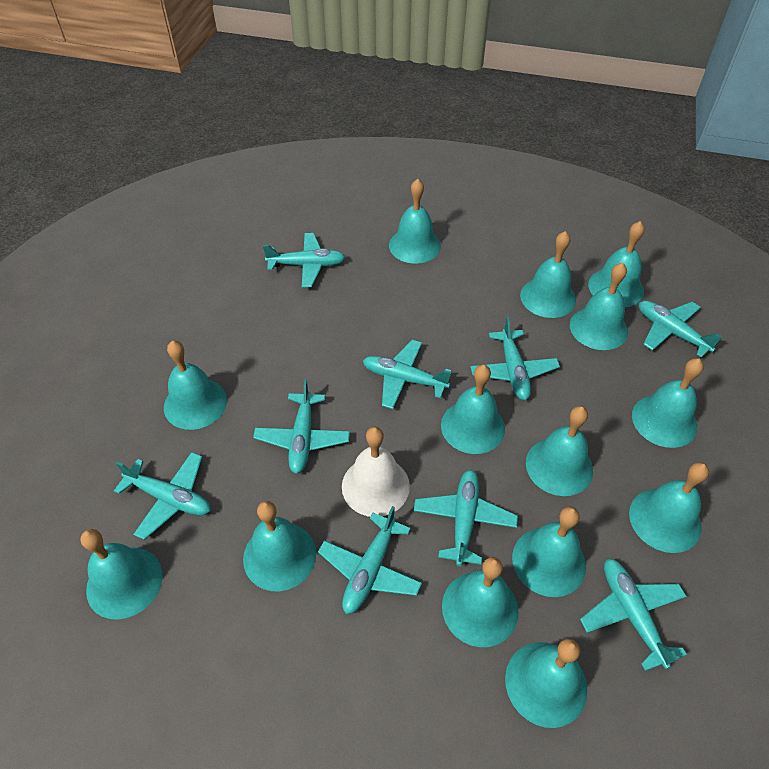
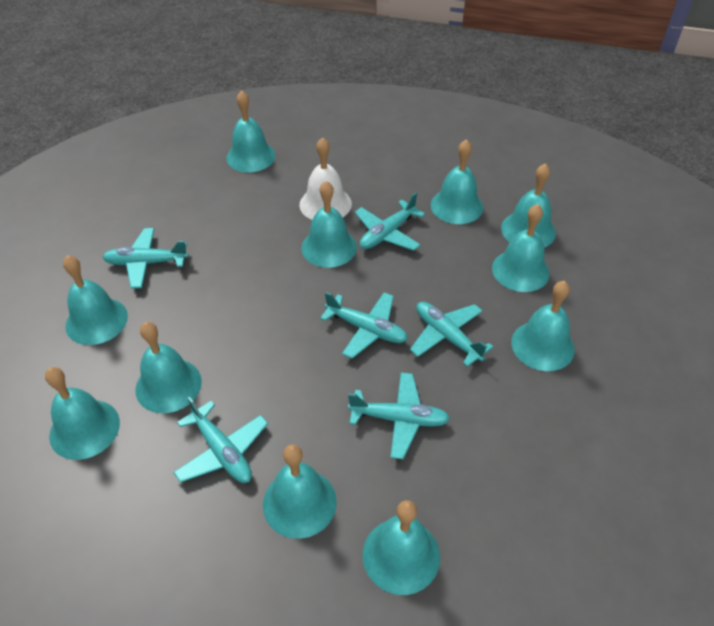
turquoise bell: [81,529,163,620] [164,341,227,430] [243,501,316,591] [389,179,441,264] [441,365,505,454] [442,557,519,647] [505,639,587,728] [512,506,586,597] [520,231,576,318] [526,406,593,496] [570,262,628,350] [588,221,645,307] [629,463,709,553] [632,358,704,448] = 14 -> [45,367,120,460] [63,255,128,345] [135,322,202,413] [226,90,276,172] [263,444,337,539] [301,181,357,268] [363,500,440,595] [431,139,483,224] [492,204,550,292] [501,163,556,248] [511,281,575,371] = 11
turquoise plane: [114,452,211,540] [253,379,350,474] [263,233,346,288] [318,506,422,614] [363,340,451,409] [413,470,518,566] [470,317,560,400] [580,558,687,671] [639,301,722,358] = 9 -> [103,228,189,288] [173,396,268,483] [320,292,408,359] [348,372,450,459] [355,192,425,251] [410,302,493,367] = 6

